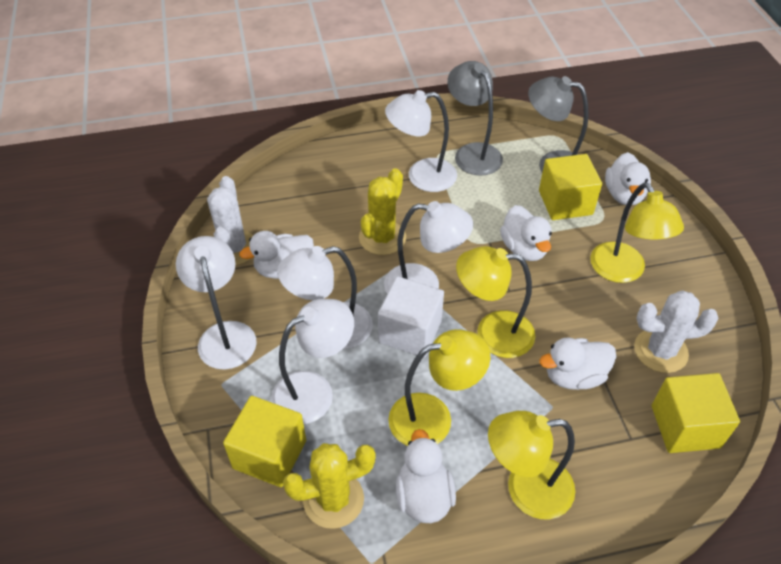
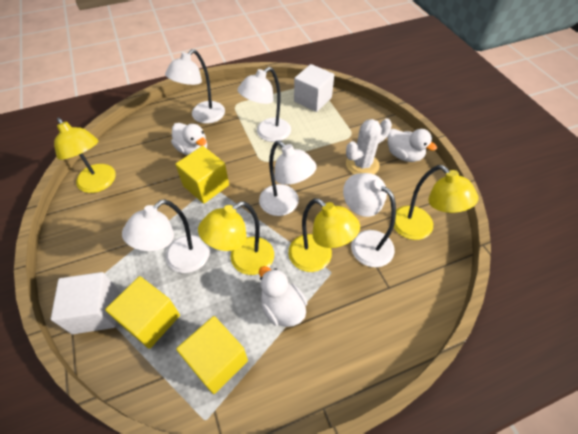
grey lamp: [447,61,503,176] [528,76,589,172] = 2 -> none = 0
white cactus: [207,176,253,265] [634,290,719,373] = 2 -> [346,118,392,174] = 1
white cube: [378,276,444,358] = 1 -> [51,272,119,334] [294,64,334,112] = 2
white duck: [239,231,314,279] [396,429,456,523] [500,205,552,261] [539,337,616,390] [605,152,651,205] = 5 -> [171,123,207,155] [259,266,307,327] [387,129,437,162] = 3
yellow cactus: [283,443,376,529] [359,168,406,255] = 2 -> none = 0

